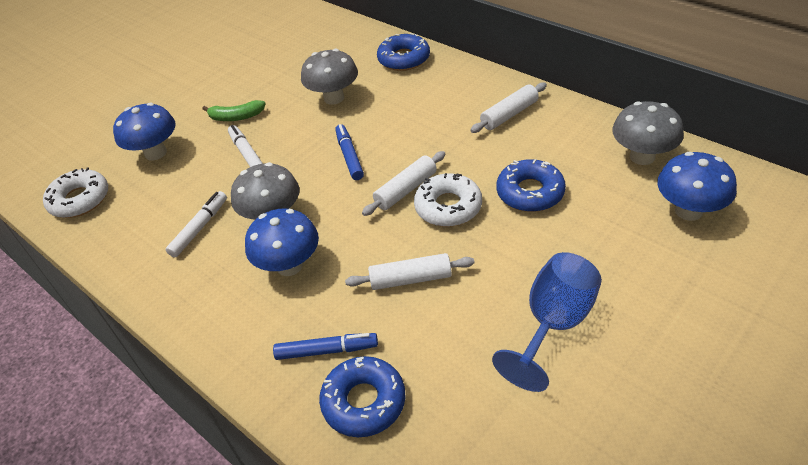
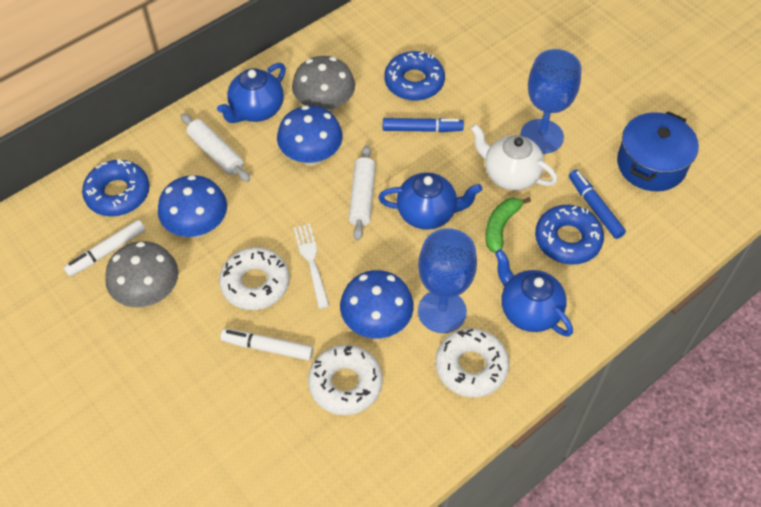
blue goblet: [492,252,602,392] = 1 -> [418,228,477,333] [520,49,581,154] = 2
blue pot: none = 0 -> [617,111,699,192] = 1
blue teapot: none = 0 -> [217,63,286,123] [378,172,482,230] [495,249,573,337] = 3
grey mushroom: [231,162,300,219] [301,49,358,105] [612,101,684,165] = 3 -> [105,241,178,307] [292,56,355,113] = 2
white donut: [43,168,108,218] [414,173,482,227] = 2 -> [219,247,290,310] [308,345,383,415] [435,328,509,397] = 3
white fork: none = 0 -> [293,224,329,309] = 1
white rolling pin: [345,253,475,290] [362,151,445,216] [470,82,547,133] = 3 -> [181,113,250,182] [349,145,376,241] = 2
white teapot: none = 0 -> [470,124,558,191] = 1

